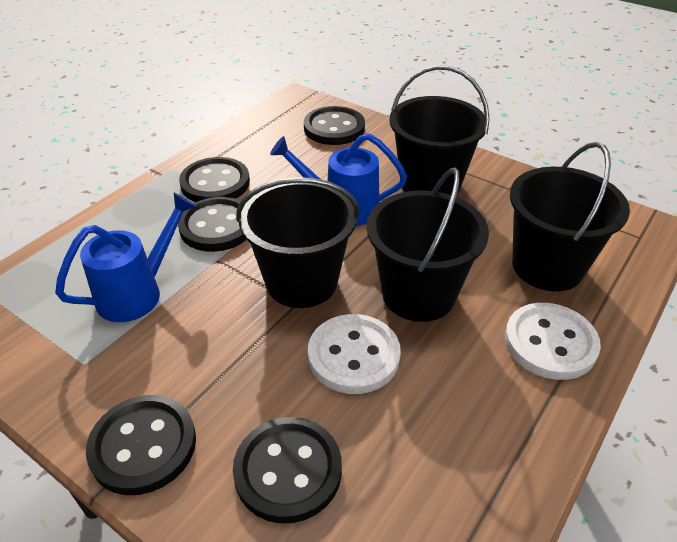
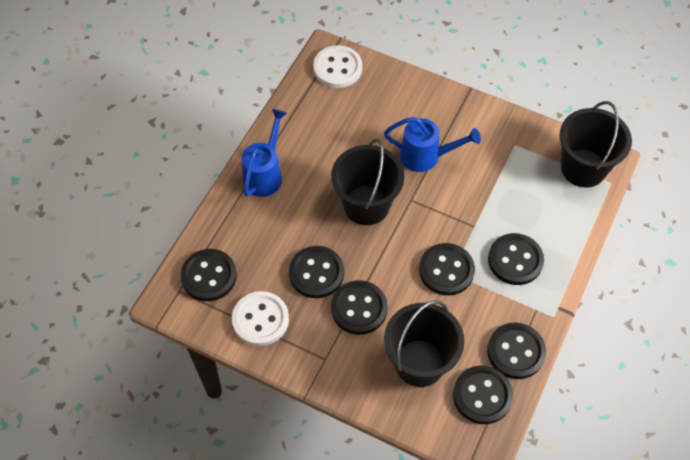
black bucket: [236,177,359,308] [367,168,489,322] [389,65,490,195] [510,142,630,292] = 4 -> [331,138,404,225] [384,300,464,387] [559,101,632,187] = 3
black button: [86,395,196,495] [178,197,247,252] [179,157,250,202] [233,417,342,524] [304,106,365,145] = 5 -> [180,249,237,301] [289,246,344,298] [331,280,388,335] [419,243,475,296] [453,366,513,424] [487,323,546,379] [488,233,544,285] = 7

